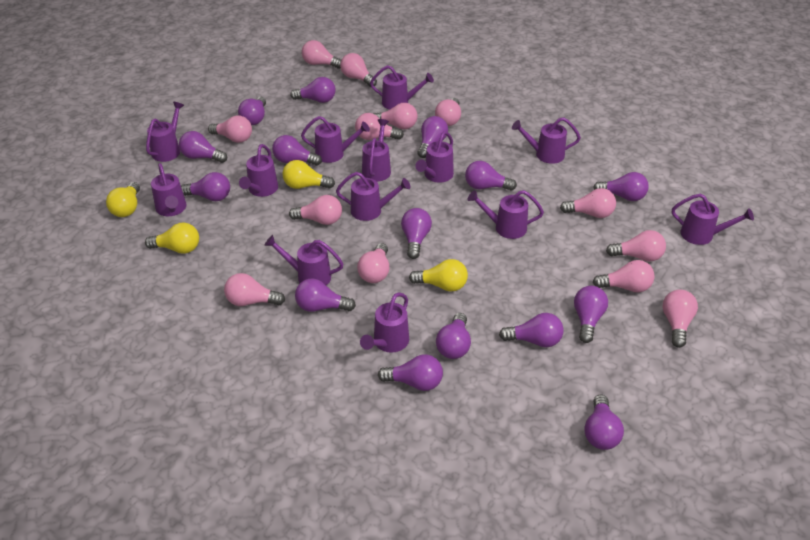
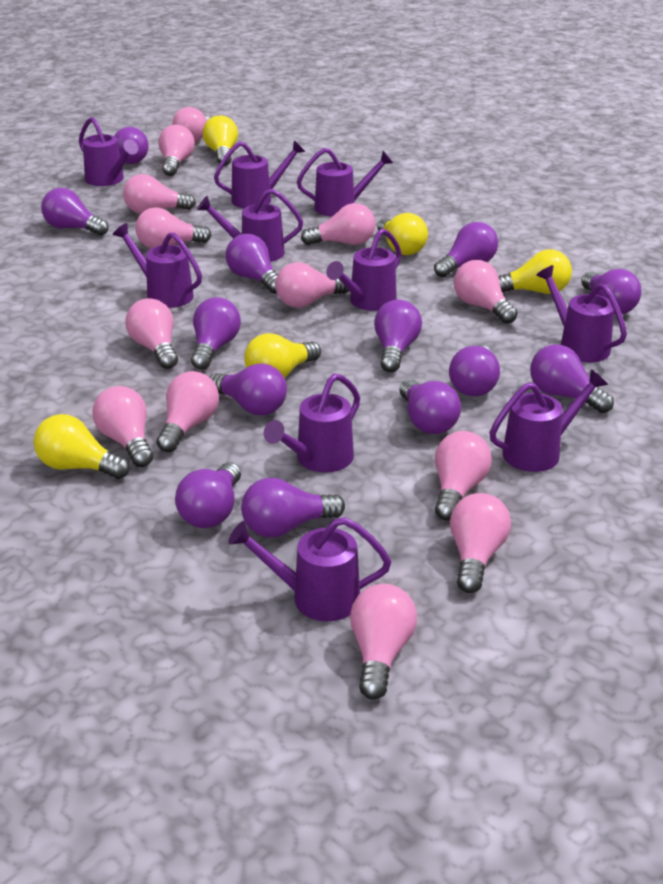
purple light bulb: [179,131,227,163] [181,172,230,201] [238,97,266,125] [272,135,322,166] [290,77,336,103] [295,279,356,312] [378,354,443,391] [401,208,432,259] [417,116,448,158] [436,313,471,359] [465,161,517,191] [499,313,563,347] [574,286,608,343] [584,395,624,450] [593,172,649,201] = 15 -> [41,188,109,236] [114,127,149,164] [175,463,241,528] [191,297,241,370] [209,363,287,416] [226,234,278,294] [241,478,345,537] [374,300,422,372] [399,380,461,434] [434,222,498,278] [449,345,500,396] [530,344,614,413] [581,269,641,315] = 13
purple watering can: [146,102,184,162] [151,163,186,216] [239,144,278,197] [264,235,343,285] [301,116,370,163] [336,172,410,221] [360,292,409,353] [362,119,391,182] [370,65,434,110] [415,131,454,183] [468,190,544,239] [512,117,581,164] [672,194,754,245] = 13 -> [79,117,138,186] [113,223,202,308] [197,189,303,262] [214,140,305,208] [228,517,391,621] [264,374,360,473] [297,148,393,217] [326,228,402,311] [490,370,608,472] [536,265,627,363] = 10
yellow light bulb: [106,182,140,217] [145,222,199,254] [282,160,335,189] [409,259,468,292] = 4 -> [34,414,130,479] [203,115,238,166] [244,333,321,378] [377,213,428,255] [498,249,572,294] = 5

